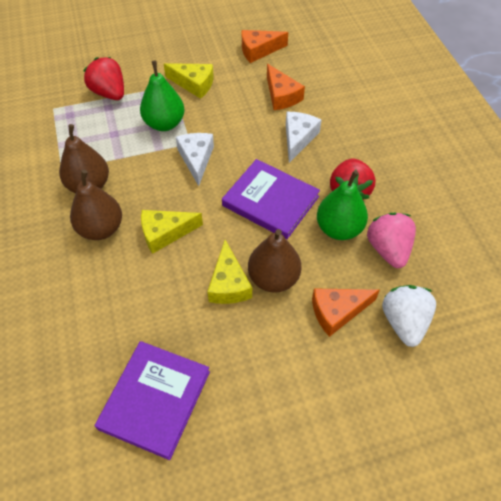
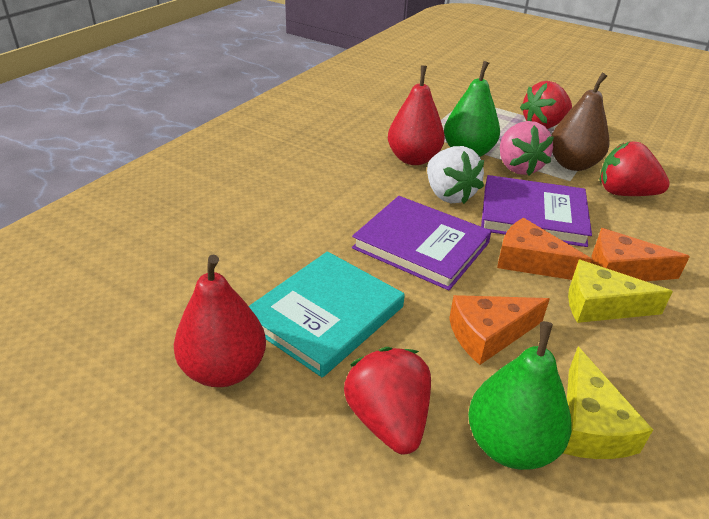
brown pear: [59,124,109,193] [70,170,122,240] [248,229,301,293] = 3 -> [551,73,609,171] = 1
red pear: none = 0 -> [174,255,266,387] [388,65,445,165] = 2
red strawberry: [83,57,124,100] [330,158,375,200] = 2 -> [344,347,431,454] [520,81,572,129] [600,142,670,196] = 3
turquoise book: none = 0 -> [249,251,405,377] = 1
white cheese: [176,133,214,186] [286,112,322,163] = 2 -> none = 0
yellow cheese: [141,210,203,254] [164,63,214,99] [207,240,252,304] = 3 -> [563,347,653,459] [568,260,673,323] = 2

